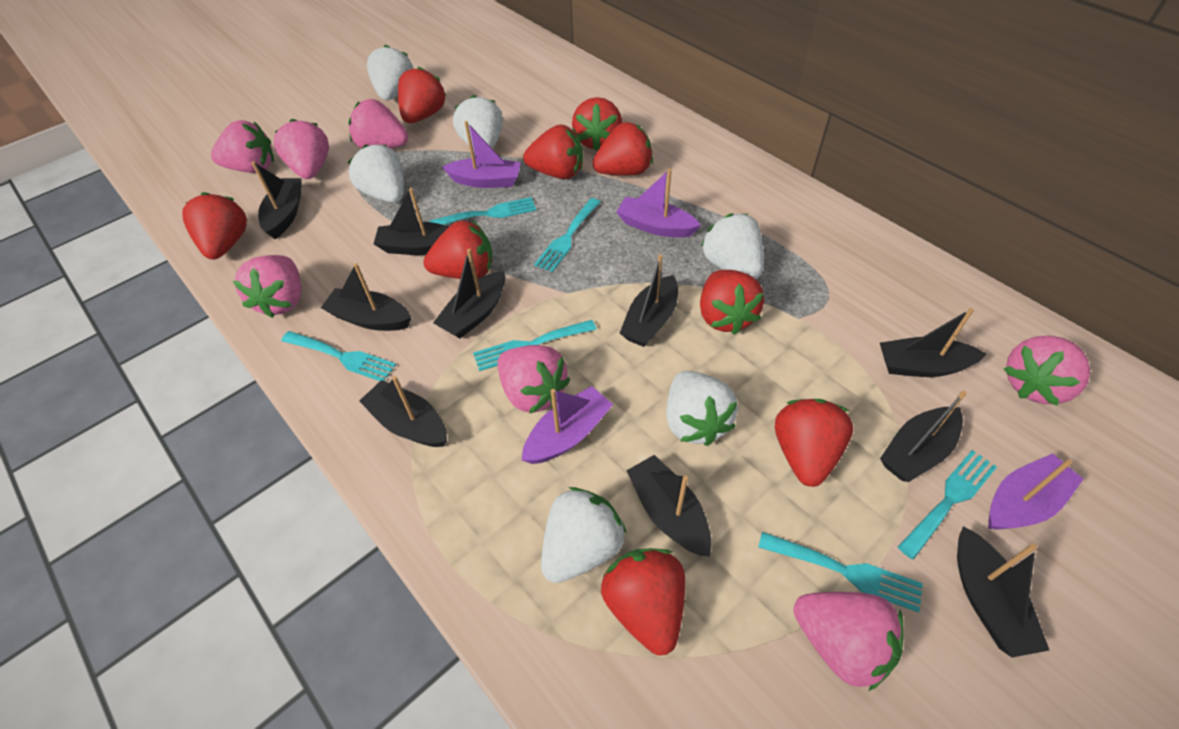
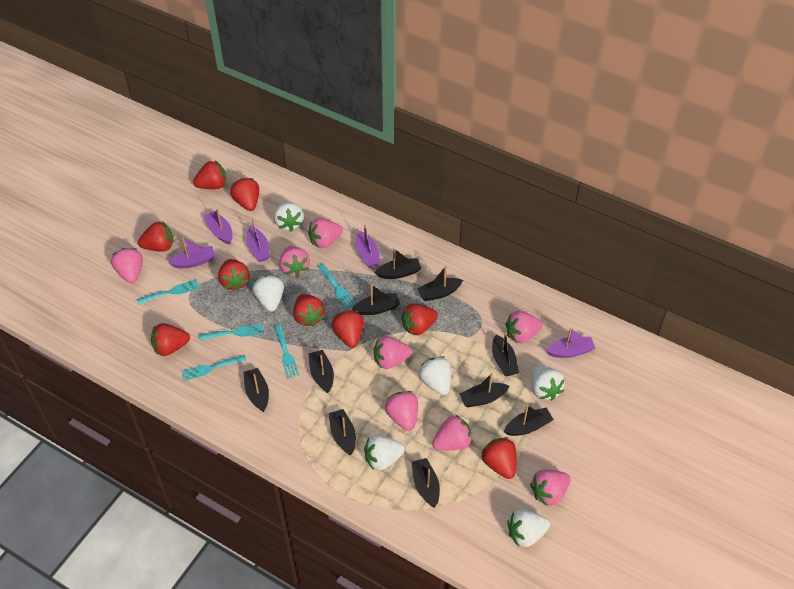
pink strawberry: [211,120,274,173] [233,255,302,318] [274,119,329,179] [348,99,408,148] [498,345,571,414] [794,592,904,691] [1004,336,1090,406] = 7 -> [111,248,143,283] [279,246,310,277] [308,218,343,248] [374,336,412,369] [385,391,418,431] [432,415,472,451] [505,311,543,343] [530,469,570,506] = 8
purple boat: [442,121,521,188] [522,386,613,464] [616,168,701,238] [988,453,1083,529] = 4 -> [168,237,215,268] [204,209,233,245] [246,219,270,262] [356,224,380,267] [546,328,596,358] = 5
turquoise fork: [281,331,396,381] [429,197,536,225] [473,320,597,371] [534,198,600,272] [758,532,923,613] [898,450,997,560] = 6 -> [137,280,199,304] [181,355,246,381] [199,324,264,340] [274,325,299,378] [318,264,356,309] = 5

